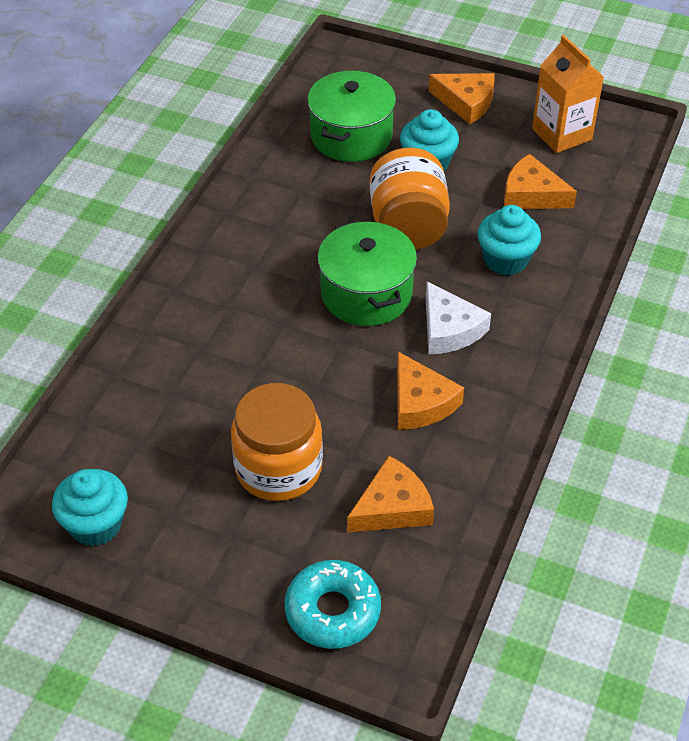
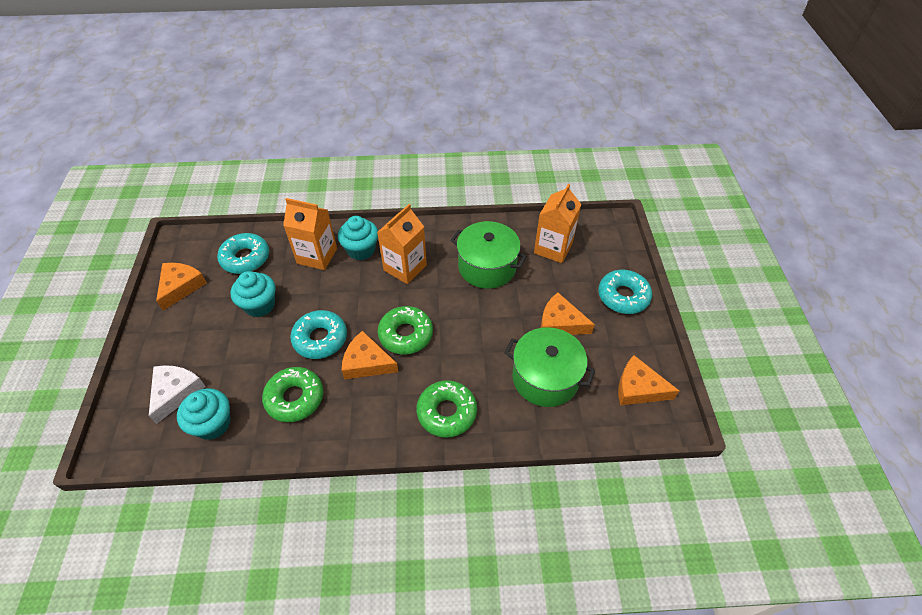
green donut: none = 0 -> [262,367,323,422] [378,306,433,354] [417,380,477,438] = 3
orange carton: [532,35,604,153] = 1 -> [283,198,337,270] [377,204,427,284] [534,184,582,263] = 3
orange jar: [231,383,323,501] [369,148,450,250] = 2 -> none = 0
turquoise donut: [285,560,381,649] = 1 -> [217,233,269,274] [290,310,347,359] [598,270,652,314] = 3

